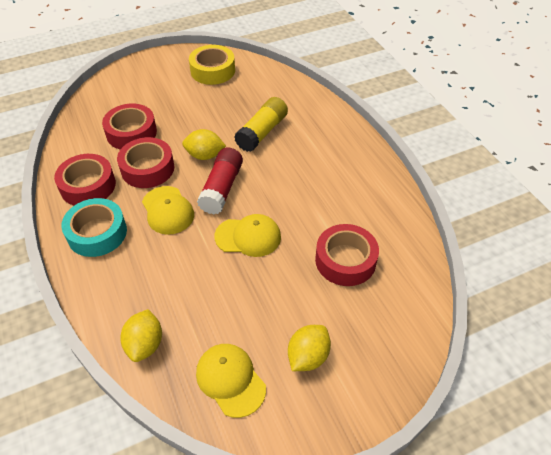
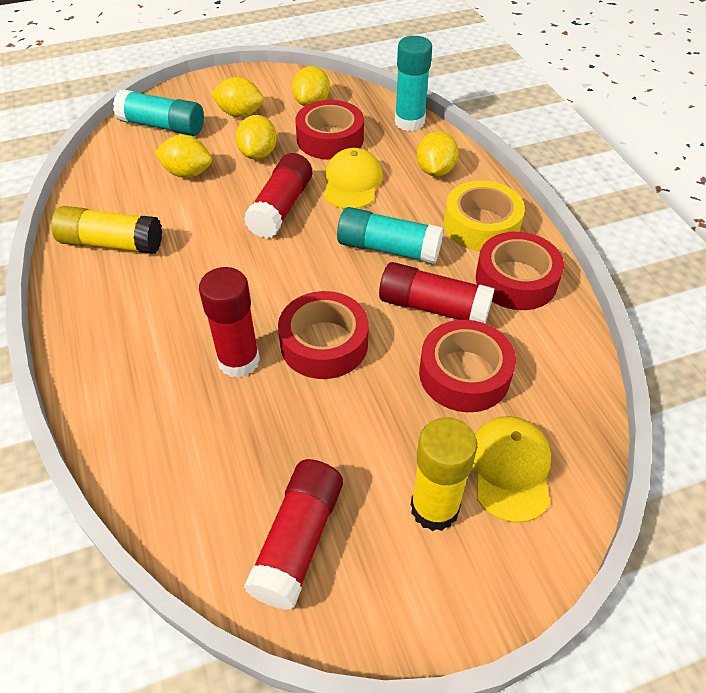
red glue stick: [197,148,243,214] = 1 -> [199,267,260,378] [244,153,312,239] [244,459,343,610] [379,262,495,323] = 4
turquoise glue stick: none = 0 -> [113,89,204,136] [337,207,444,264] [395,36,432,131] = 3
turquoise tape: [61,198,127,257] = 1 -> none = 0
yellow cap: [142,186,194,235] [196,344,266,418] [214,214,281,257] = 3 -> [323,148,383,209] [472,416,551,523] = 2
yellow glue stick: [234,97,288,152] = 1 -> [51,206,162,254] [411,417,477,531] = 2
yellow lemon: [120,309,162,362] [182,129,226,160] [288,325,331,371] = 3 -> [155,135,212,178] [211,77,264,117] [236,115,277,159] [292,66,330,106] [417,131,459,176] = 5

